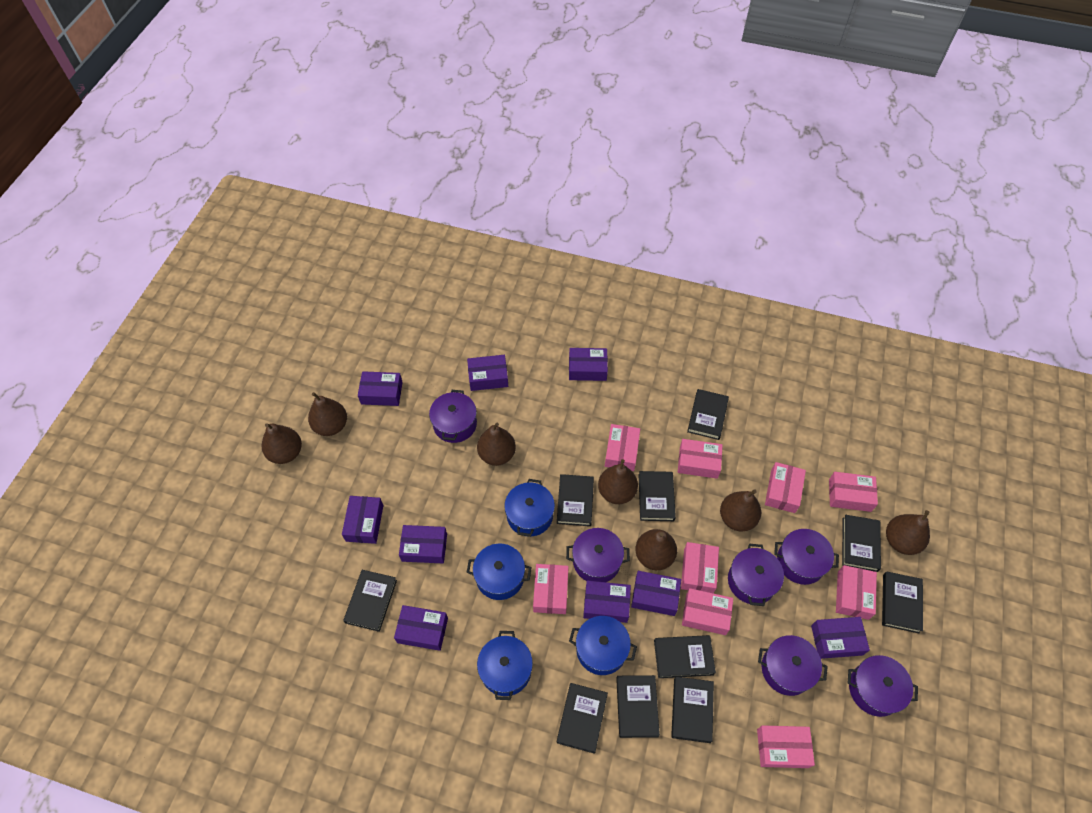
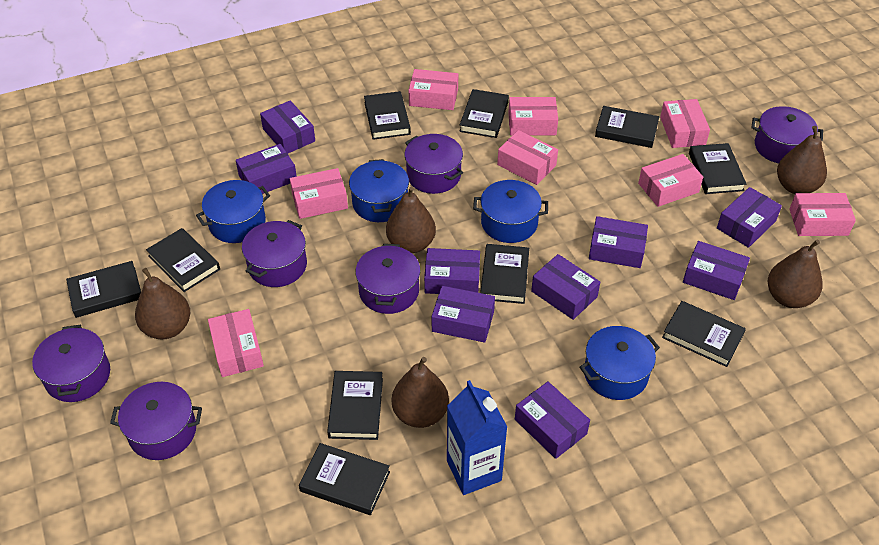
blue carton: none = 0 -> [447,380,507,495] = 1
brown pear: [262,423,302,464] [308,392,347,436] [477,423,516,466] [598,459,638,504] [635,529,677,570] [720,489,761,532] [886,510,930,555] = 7 -> [135,268,190,339] [386,186,436,253] [392,357,449,428] [768,239,823,308] [777,126,827,194] = 5
pink box: [533,564,569,614] [605,424,640,471] [678,439,723,479] [681,542,719,593] [682,588,733,635] [757,725,815,768] [765,462,806,513] [829,472,878,512] [836,565,877,620] = 9 -> [208,309,264,377] [290,168,348,219] [408,69,458,110] [497,130,558,185] [508,97,558,136] [638,154,703,207] [660,99,710,148] [789,193,856,236] = 8

